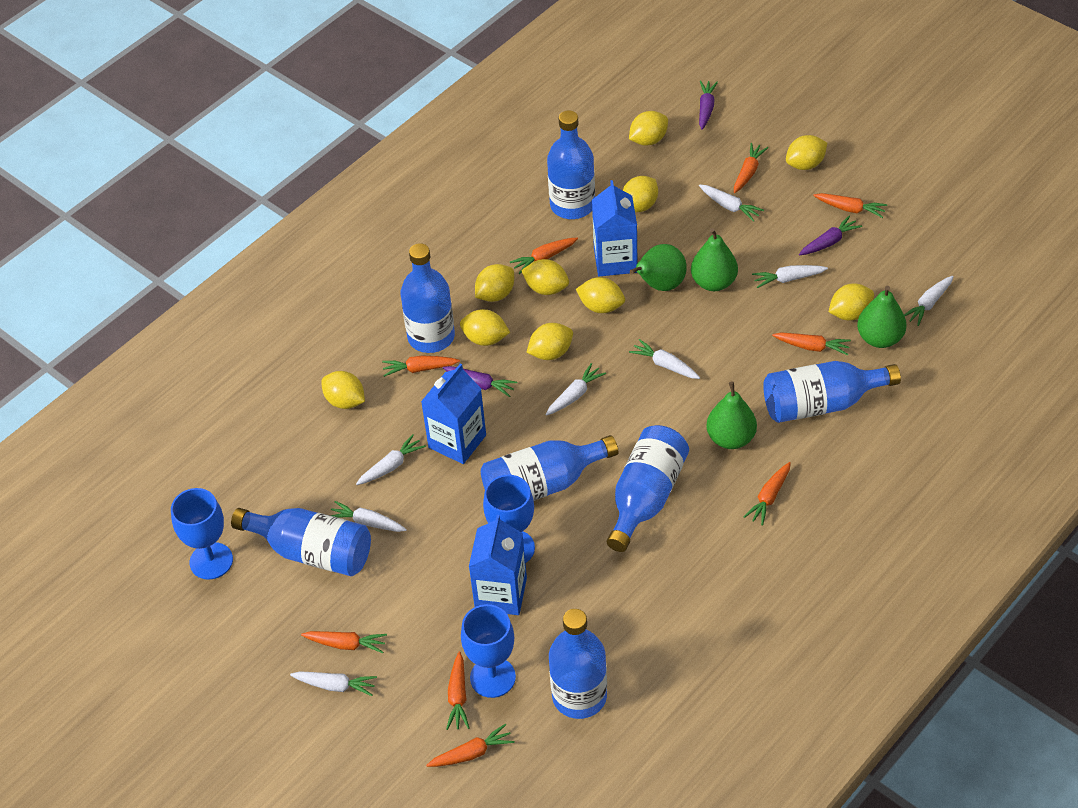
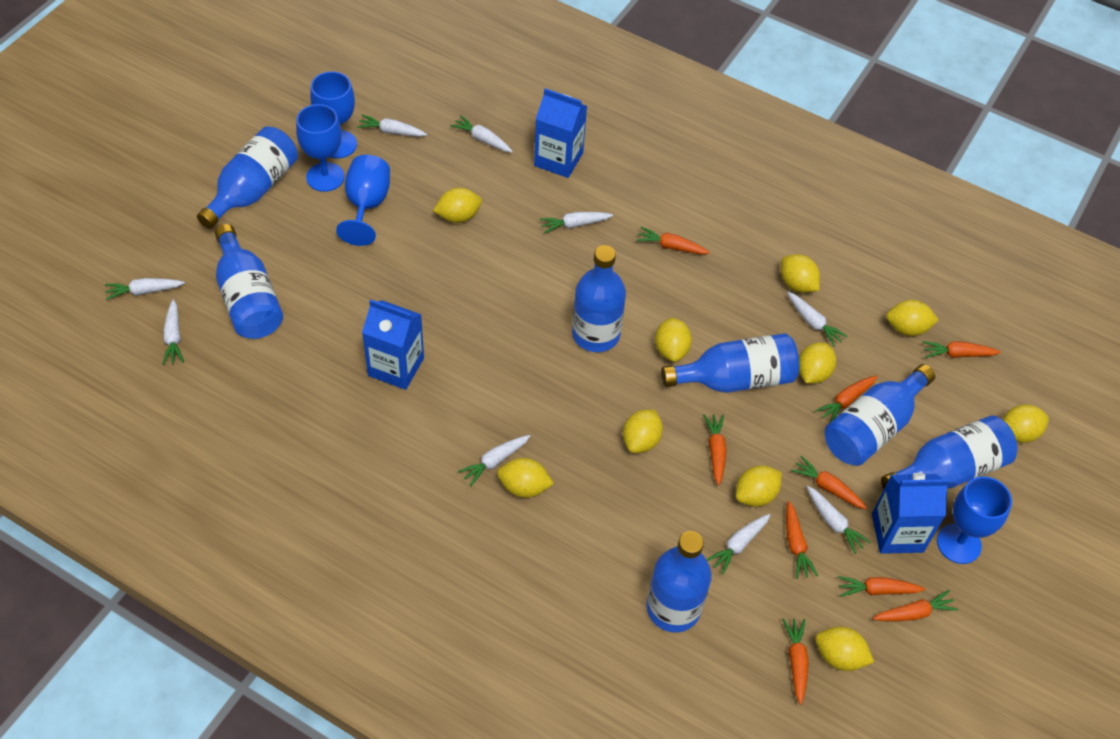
blue goblet: [171,488,233,580] [461,604,516,698] [483,475,535,563] = 3 -> [296,104,345,192] [310,71,357,158] [336,155,390,246] [937,476,1012,564] = 4
green pear: [630,244,687,291] [691,228,738,291] [706,381,757,449] [857,285,907,348] = 4 -> none = 0
purple carrot: [443,366,517,397] [699,81,718,130] [799,215,862,255] = 3 -> none = 0
white carrot: [290,671,377,696] [331,501,407,532] [356,435,426,485] [545,363,606,416] [629,339,700,379] [699,184,764,222] [752,265,828,288] [904,276,954,326] = 8 -> [105,278,185,300] [162,299,184,365] [357,115,427,137] [450,115,513,152] [458,435,530,487] [539,212,613,233] [706,514,770,575] [787,292,848,347] [807,486,871,554] = 9

